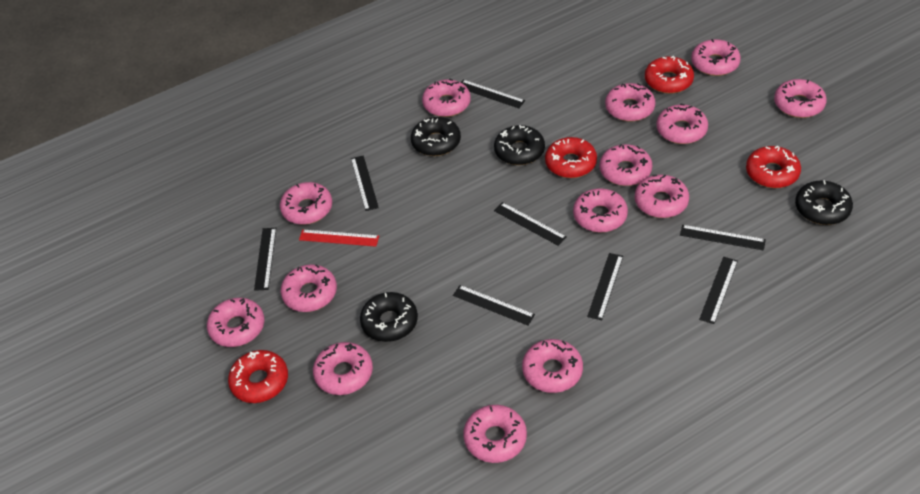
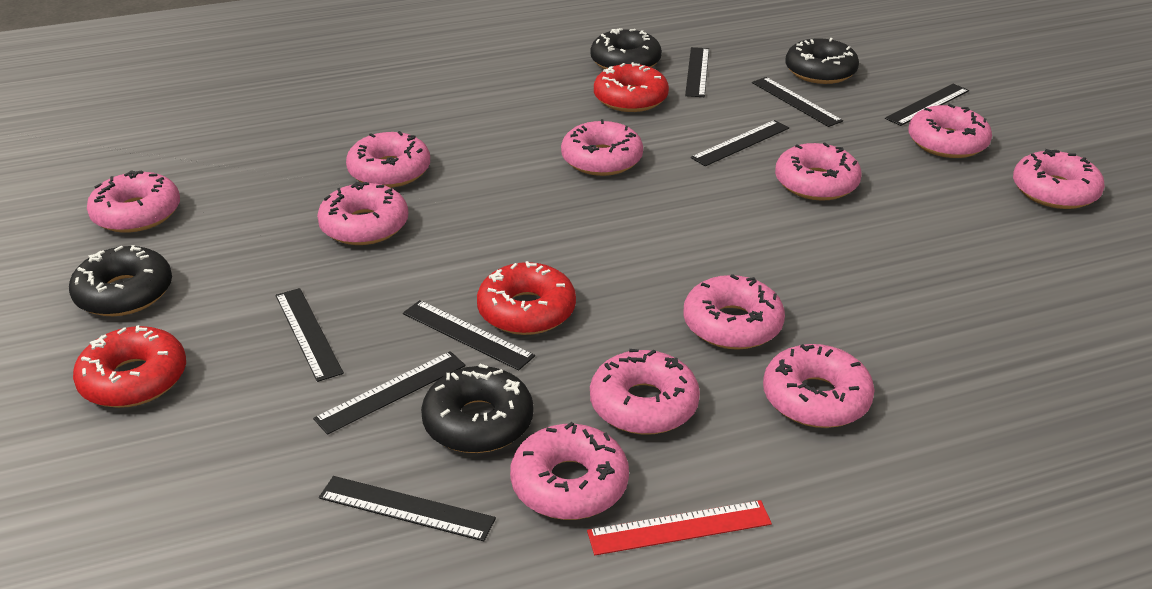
pink donut: [207,298,264,347] [280,182,332,225] [281,264,337,312] [313,342,373,395] [422,79,471,117] [463,405,527,463] [522,339,583,393] [573,188,628,232] [600,144,652,186] [605,83,655,121] [635,175,689,218] [656,103,708,144] [691,39,741,76] [774,79,827,118] = 14 -> [87,170,180,233] [317,182,408,245] [346,131,430,188] [510,422,629,520] [561,119,643,176] [590,349,700,435] [683,274,785,350] [763,344,874,428] [775,142,862,201] [909,104,992,158] [1013,149,1105,209] = 11
red donut: [228,350,288,403] [545,137,597,178] [645,56,694,94] [746,146,801,188] = 4 -> [73,325,186,408] [477,261,576,335] [594,62,669,112] = 3

